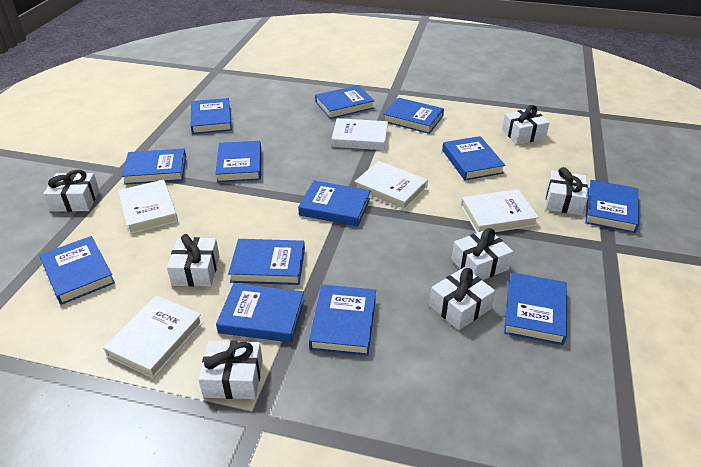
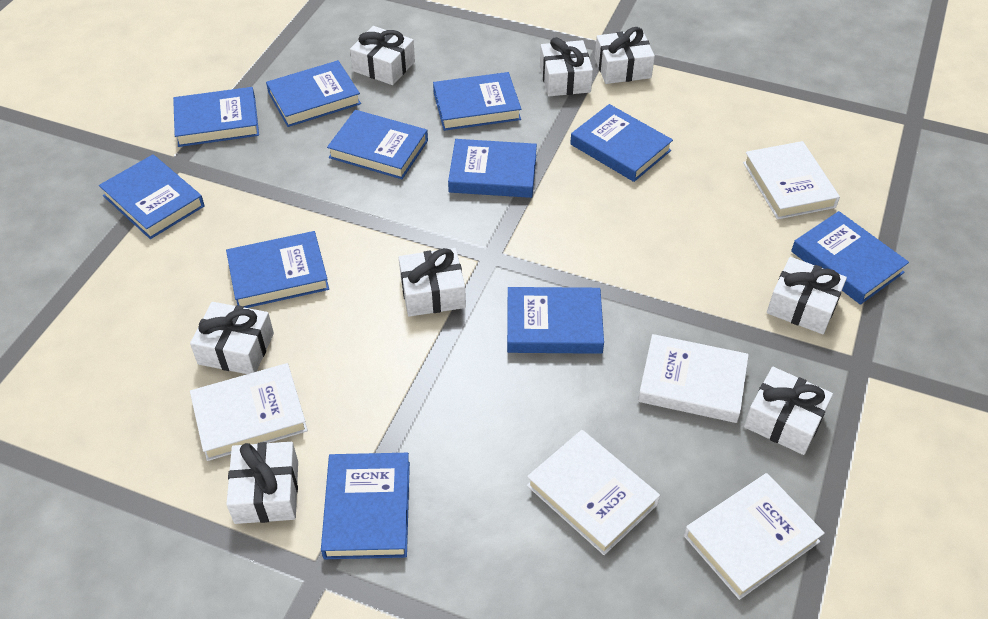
blue book: [39,236,115,305] [122,148,186,185] [191,98,232,134] [215,141,261,183] [216,283,305,343] [228,239,305,285] [298,180,371,227] [309,285,376,356] [315,85,374,119] [383,98,444,134] [442,136,505,180] [504,272,567,345] [585,180,639,233] = 13 -> [99,154,204,239] [173,87,259,147] [226,231,329,308] [266,60,361,127] [321,453,410,559] [327,110,428,179] [433,72,521,131] [448,139,537,198] [507,287,604,354] [570,104,673,182] [791,211,909,305] = 11
white gift: [43,170,99,212] [167,234,220,287] [198,341,263,399] [429,267,495,330] [452,228,513,280] [502,105,550,145] [546,167,588,215] = 7 -> [190,302,274,374] [226,442,298,524] [350,26,415,85] [399,248,466,317] [540,37,593,96] [595,27,655,84] [744,367,833,455] [767,257,847,334] = 8

